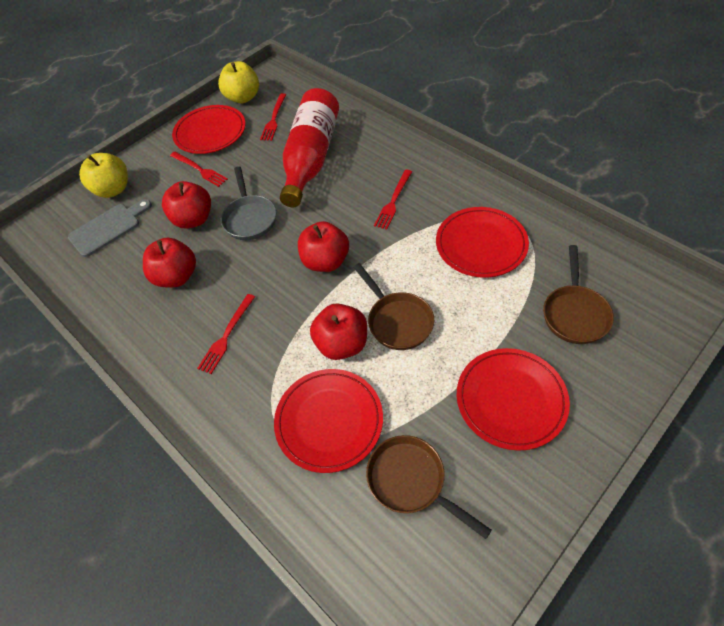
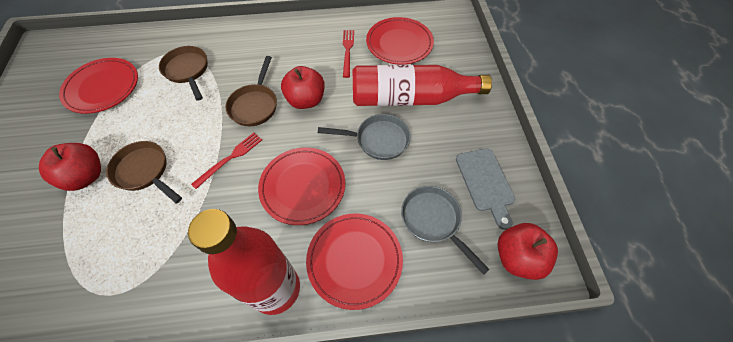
grey pan: [221,166,276,240] = 1 -> [318,114,411,160] [401,186,490,275] = 2
red apple: [143,238,196,287] [162,181,211,229] [298,221,349,272] [310,304,367,360] = 4 -> [39,143,101,191] [281,66,325,109] [497,223,558,280] = 3
red bottle: [280,88,339,207] = 1 -> [188,209,300,315] [353,65,492,106] = 2
red fork: [170,151,228,187] [197,294,255,374] [260,93,286,141] [374,170,412,229] = 4 -> [191,133,262,189] [343,30,354,78] = 2
yellow apple: [79,153,128,198] [218,61,259,103] = 2 -> none = 0

